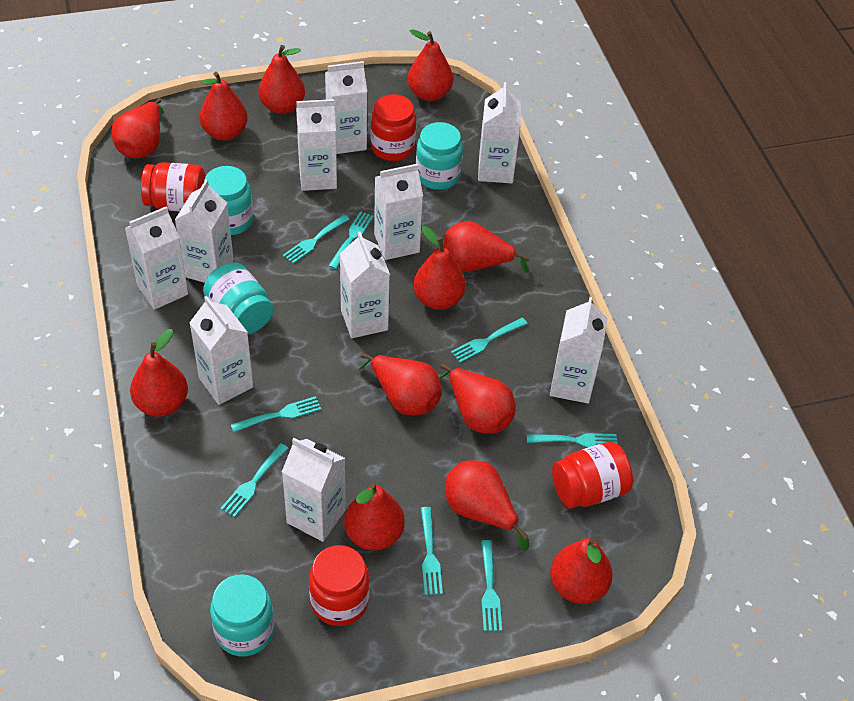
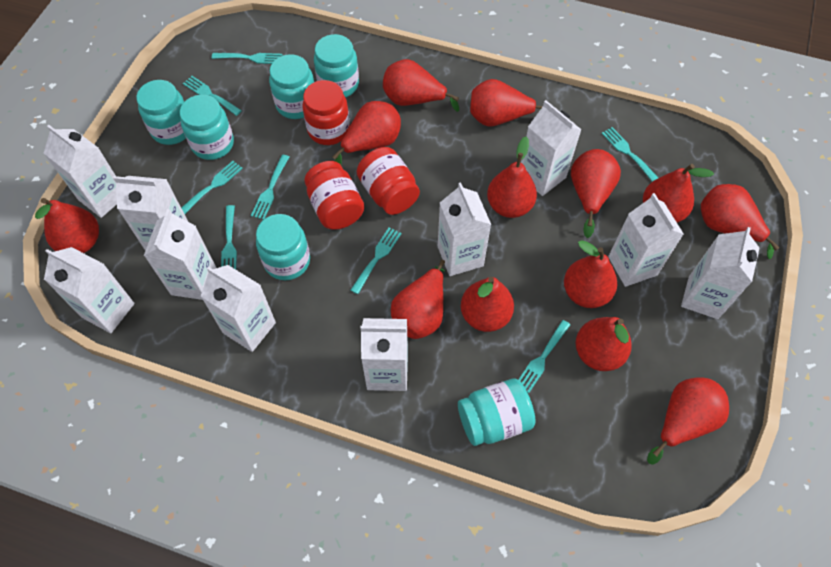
red jar: [141,162,205,212] [309,545,370,626] [371,94,416,161] [552,441,633,509] = 4 -> [302,80,350,145] [304,161,364,230] [357,147,420,215] = 3
red pear: [111,98,164,158] [130,329,188,417] [200,72,248,141] [258,45,305,114] [344,483,405,551] [358,353,442,415] [408,29,453,101] [413,226,466,310] [439,363,515,434] [443,221,530,273] [445,460,529,551] [550,538,613,604] = 12 -> [35,198,99,253] [333,101,401,165] [383,59,459,112] [391,260,445,339] [461,277,514,332] [470,79,543,126] [487,137,537,218] [564,240,617,308] [571,149,621,238] [575,317,632,371] [643,164,714,223] [647,377,729,465] [701,184,779,259] = 13
turquoise jar: [203,262,273,334] [204,166,253,235] [210,574,274,656] [416,122,463,190] = 4 -> [136,80,186,145] [180,95,234,160] [256,214,310,280] [269,54,314,119] [314,34,359,97] [458,378,535,446] = 6

